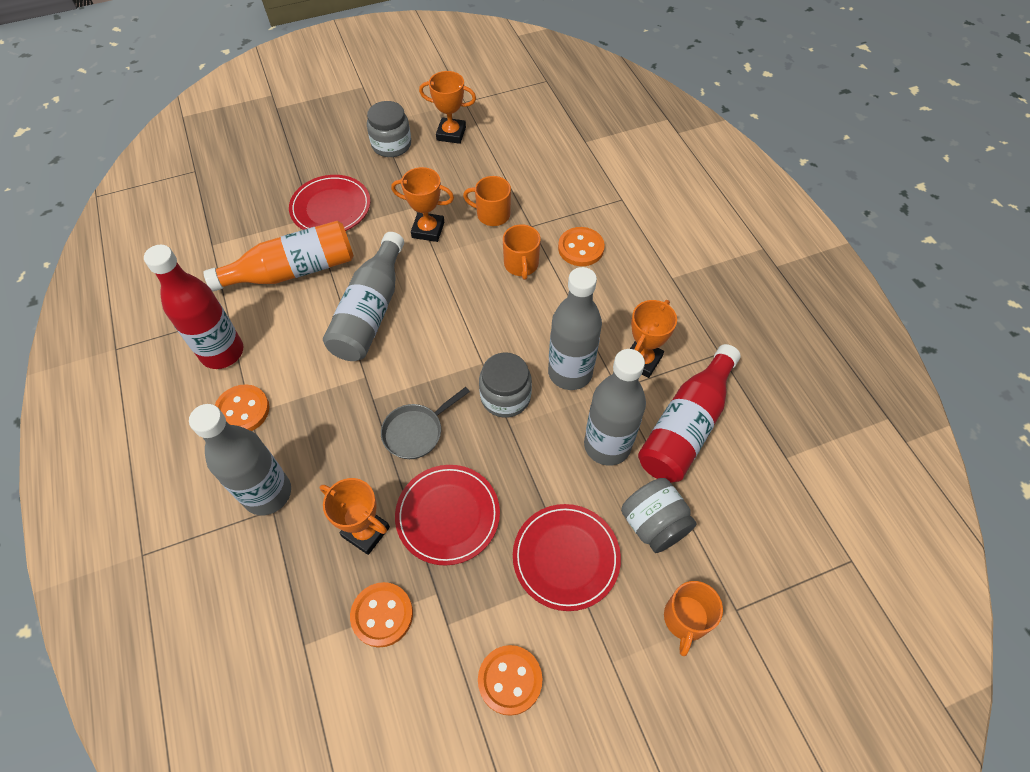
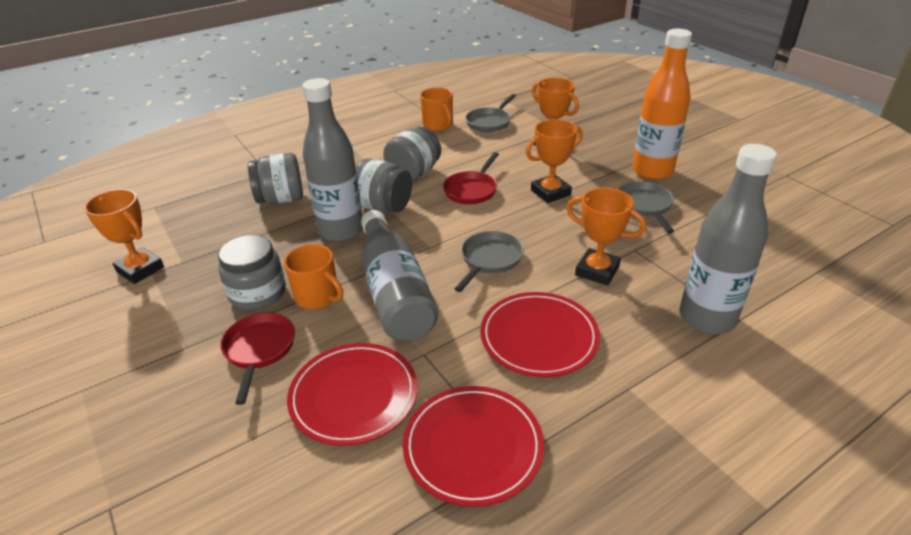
grey bottle: [189,404,291,515] [323,232,404,361] [548,267,602,390] [584,349,646,466] = 4 -> [302,78,363,242] [361,210,439,341] [679,144,777,334] = 3
grey jar: [367,101,411,157] [479,352,532,418] [621,478,697,553] = 3 -> [218,235,286,310] [248,153,303,204] [355,158,412,213] [383,127,441,181] = 4
grey pan: [381,387,470,459] = 1 -> [454,231,524,292] [465,94,516,132] [618,181,674,233] = 3
orange button: [215,384,270,431] [350,582,413,647] [478,645,542,716] [558,227,605,266] = 4 -> none = 0
orange mug: [463,176,511,226] [503,224,541,280] [664,581,723,656] = 3 -> [284,244,343,309] [420,88,453,131] = 2
red bottle: [144,245,243,369] [638,344,741,483] = 2 -> none = 0
red pan: none = 0 -> [220,313,295,405] [443,152,499,204] = 2

